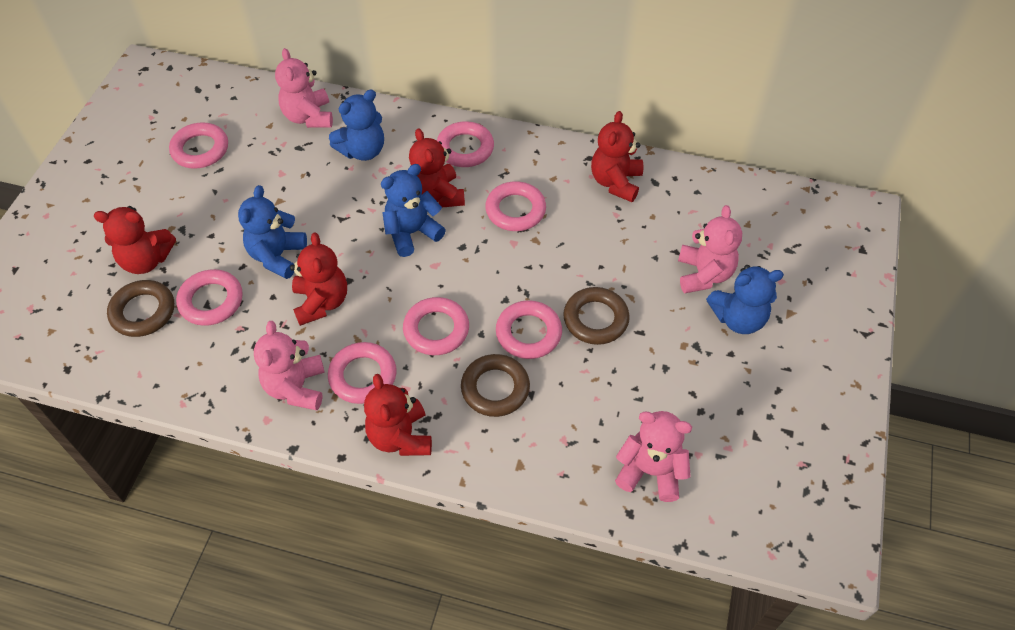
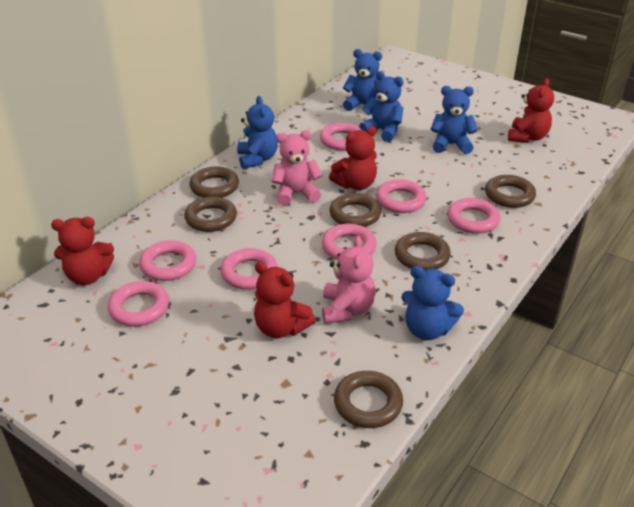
blue teddy bear: [238,185,307,279] [329,89,384,161] [381,164,446,257] [706,265,784,334] = 4 -> [237,96,278,169] [343,49,382,114] [359,71,404,142] [401,266,464,340] [430,86,478,154] = 5
brown ring: [107,280,174,337] [461,354,530,417] [563,287,630,345] = 3 -> [184,196,237,232] [189,167,239,198] [329,193,381,227] [334,371,403,428] [395,232,451,270] [485,175,536,208] = 6
pink teddy bear: [254,321,325,410] [275,48,333,128] [615,411,692,502] [678,205,742,293] = 4 -> [272,130,322,206] [322,236,376,324] = 2
red teddy bear: [93,206,176,274] [290,232,347,326] [364,374,432,456] [409,128,465,208] [591,111,643,202] = 5 -> [51,217,114,285] [254,262,316,338] [329,126,377,190] [508,78,554,143] = 4

